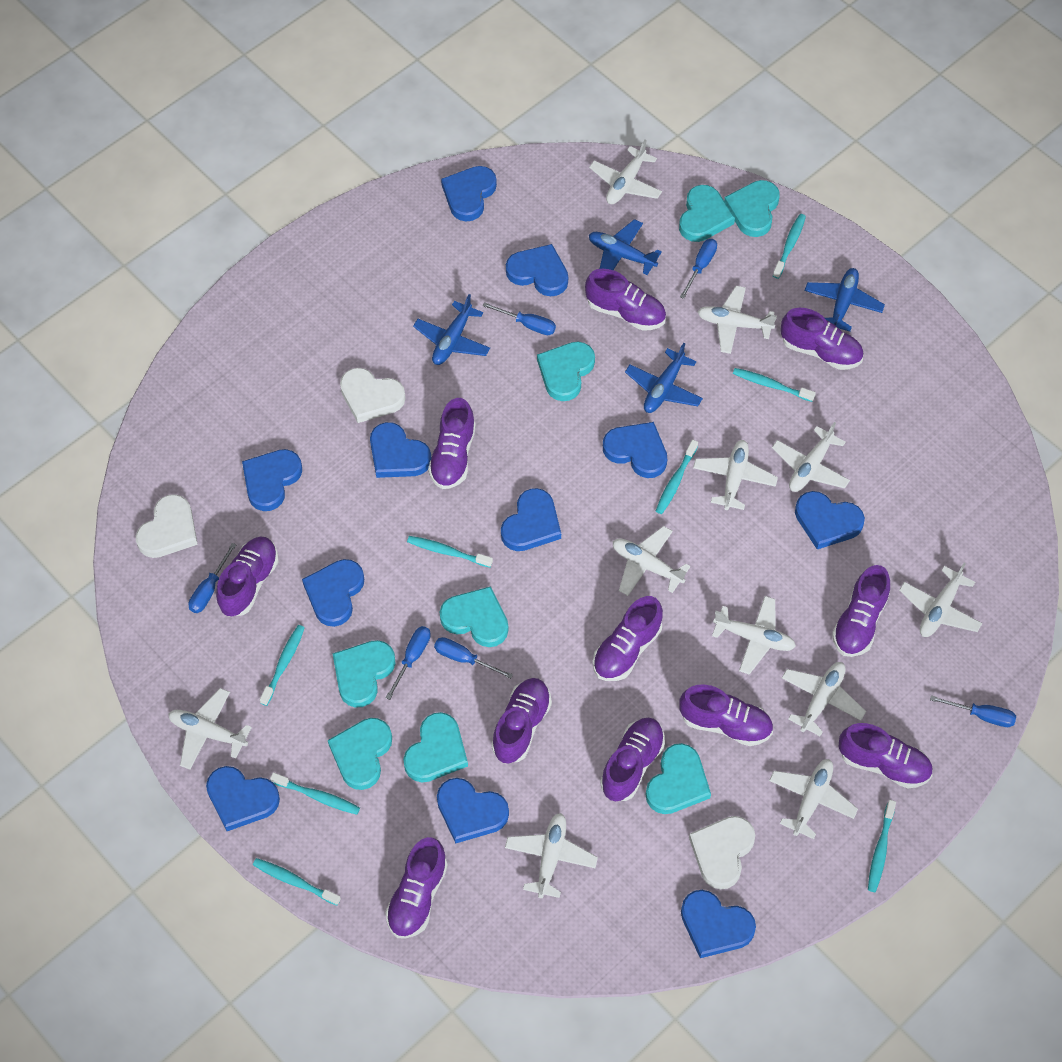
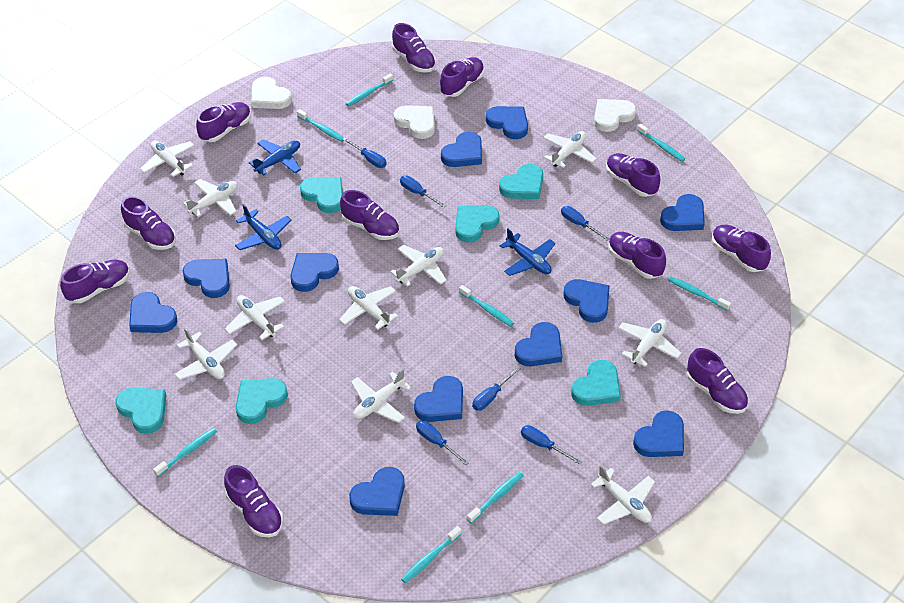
blue plane: [413,294,490,365] [589,219,662,275] [625,343,703,413] [804,268,885,331] = 4 -> [235,204,291,250] [249,140,301,175] [500,229,555,276] = 3
turquoise heart: [328,718,392,790] [332,640,395,708] [403,712,468,782] [440,586,508,647] [537,342,595,401] [645,743,711,814] [679,185,735,242] [724,180,780,237] = 8 -> [116,387,166,434] [236,378,288,424] [300,177,343,213] [455,205,500,243] [499,164,543,199] [571,360,621,406] = 6
white plane: [168,688,252,770] [505,813,598,898] [589,140,662,204] [613,526,690,596] [693,440,778,510] [697,286,777,354] [712,596,796,675] [769,759,858,839] [772,422,850,492] [782,662,866,736] [899,563,982,637] = 11 -> [140,141,195,177] [175,328,237,380] [183,179,238,217] [225,295,285,340] [339,286,398,330] [351,369,412,423] [390,245,447,287] [543,131,597,168] [590,465,655,525] [618,319,681,367] = 10

